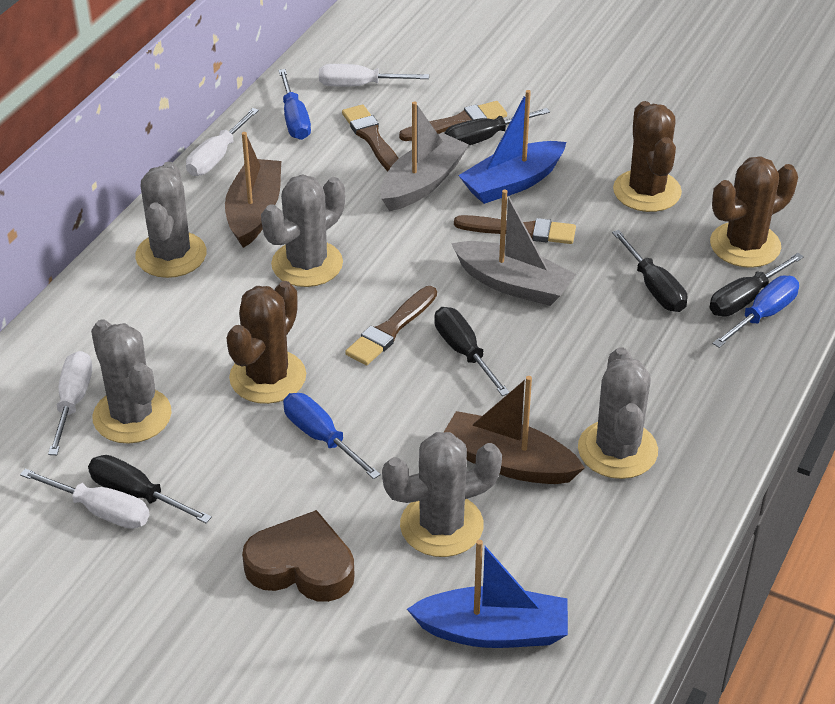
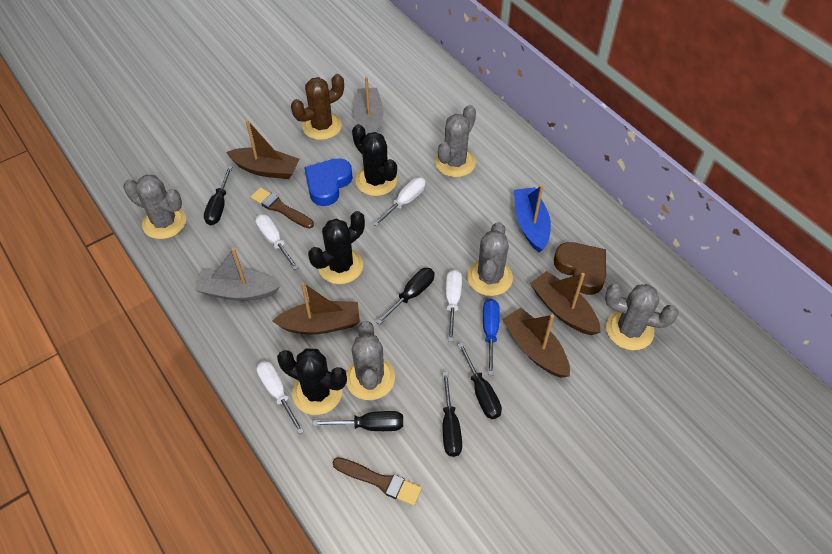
black cactus: none = 0 -> [277,348,347,415] [308,211,365,284] [352,124,397,196] = 3
blue boat: [407,540,568,648] [458,90,566,204] = 2 -> [514,185,551,252] = 1
blue heart: none = 0 -> [304,158,353,206] = 1
blue screwdriver: [278,69,311,140] [283,393,381,479] [713,275,799,348] = 3 -> [483,299,500,375] = 1
brown boat: [225,132,281,248] [443,376,585,484] = 2 -> [226,120,300,179] [272,283,360,335] [502,307,570,378] [530,271,601,335] = 4
brown brush: [342,105,399,171] [345,286,437,365] [399,101,507,141] [454,215,576,244] = 4 -> [250,187,314,229] [332,457,422,506] = 2
brown cactus: [226,281,306,404] [613,101,682,212] [710,156,798,268] = 3 -> [291,74,344,140] = 1

